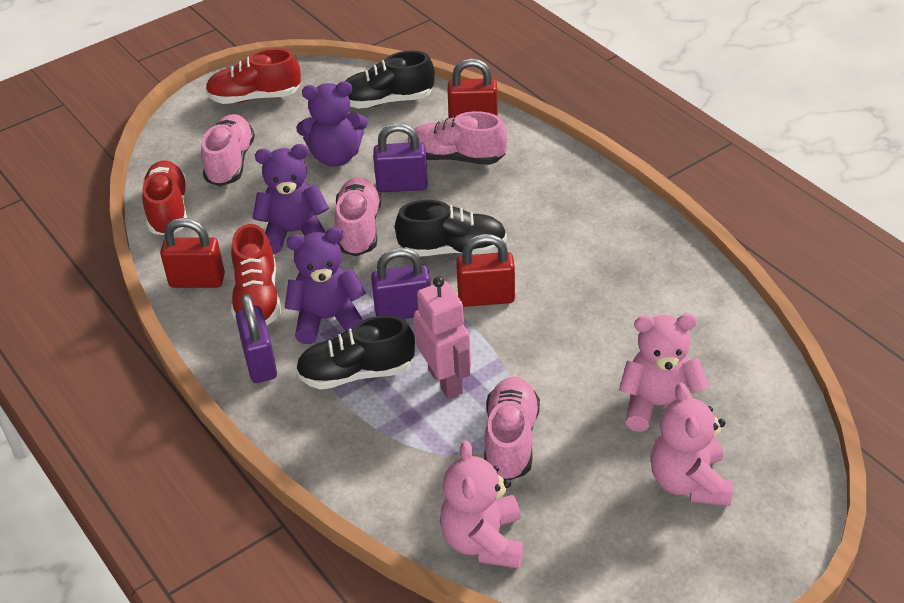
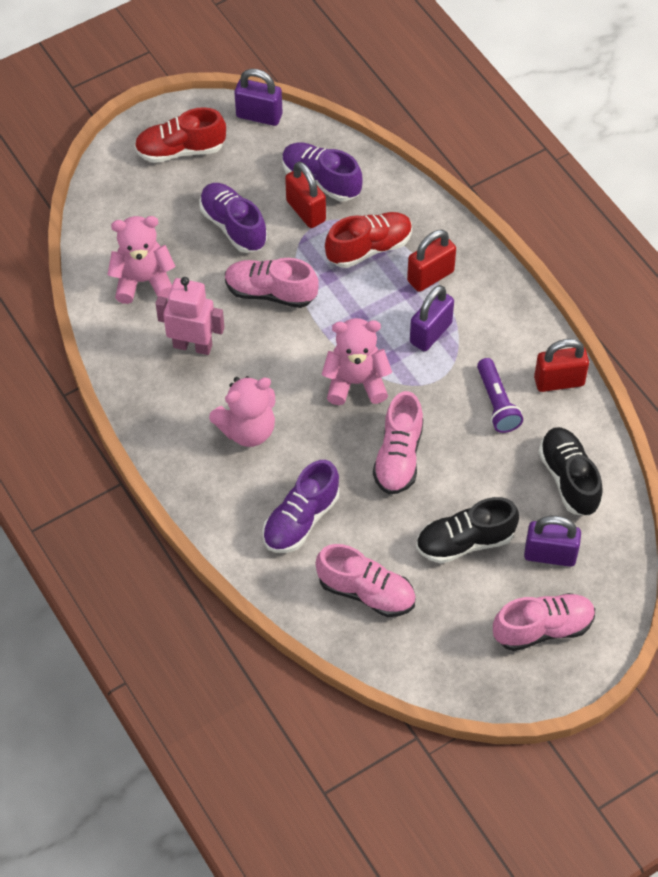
black shoe: [295,315,415,390] [346,51,434,109] [395,200,507,256] = 3 -> [416,497,519,564] [538,427,603,516] = 2
purple flashlight: none = 0 -> [477,358,523,433] = 1
purple shoe: none = 0 -> [200,183,267,253] [263,460,339,553] [282,142,363,201] = 3
purple teddy bear: [252,144,329,254] [285,227,366,344] [296,81,368,167] = 3 -> none = 0
red shoe: [142,161,188,235] [205,48,301,104] [231,224,281,326] = 3 -> [134,107,226,163] [325,212,412,268] = 2

